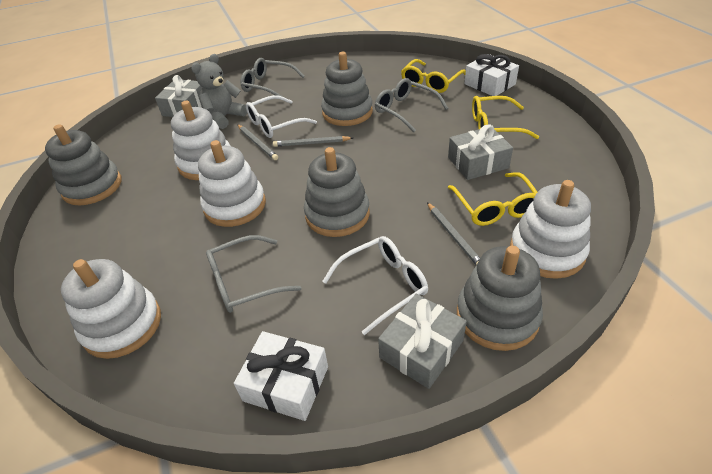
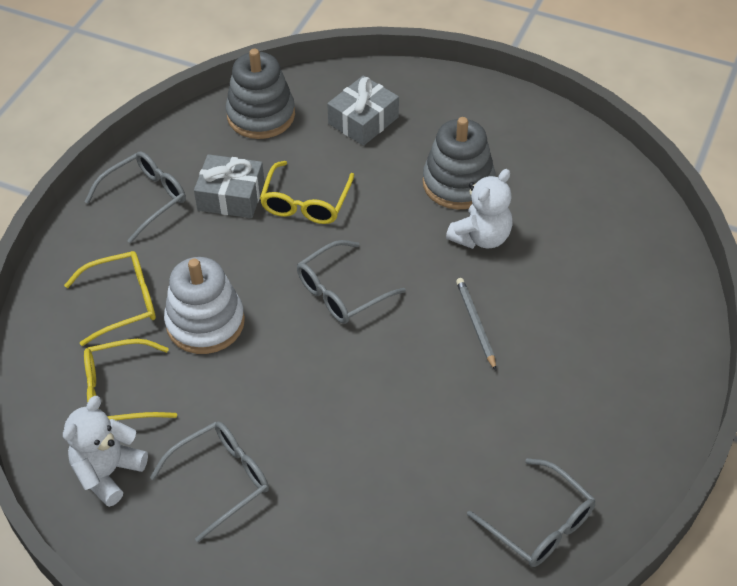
grey gift: [155,75,203,117] [378,294,467,389] [448,124,513,180] = 3 -> [194,154,265,218] [327,75,399,146] = 2
grey glasses: [206,235,301,313] [240,58,305,98] [375,78,448,132] = 3 -> [85,151,186,243] [150,421,269,542] [297,240,406,324] [467,458,596,567] = 4
grey pencil: [237,124,278,160] [273,136,353,147] [427,202,480,265] = 3 -> [456,278,496,371] = 1
grey stacking toy: [45,124,121,205] [304,147,370,237] [321,52,373,126] [457,245,543,351] = 4 -> [226,49,295,139] [423,117,495,209] = 2
grey teddy bear: [191,54,247,129] = 1 -> none = 0
white gift: [234,331,328,421] [464,54,519,96] = 2 -> none = 0
white glasses: [246,95,317,138] [322,236,428,335] = 2 -> none = 0
white stacking toy: [61,259,161,359] [171,101,231,180] [198,140,266,227] [510,180,591,279] = 4 -> [164,257,245,354] = 1
white teddy bear: none = 0 -> [63,396,148,507] [446,169,513,249] = 2

